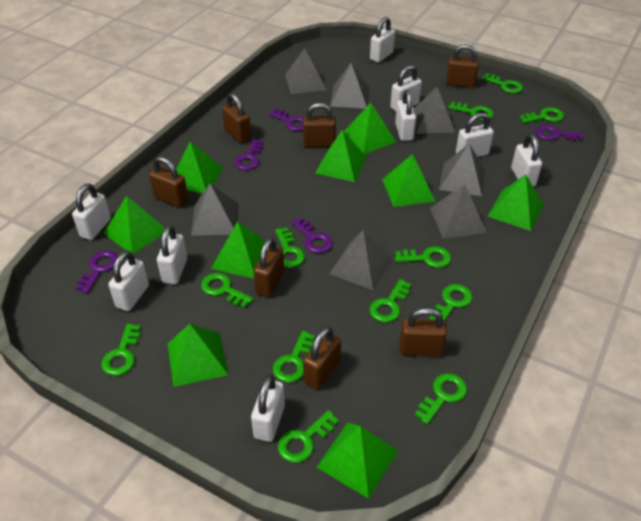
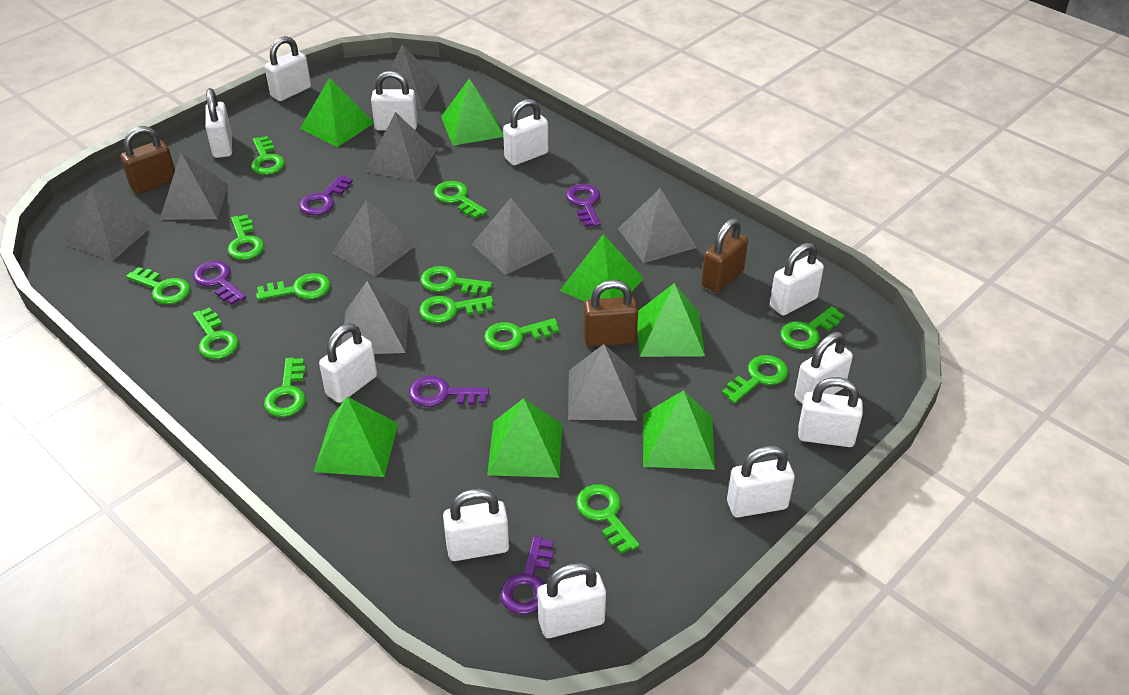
brown padlock: [149,157,188,207] [222,93,251,143] [253,237,284,297] [303,103,336,147] [303,326,341,389] [400,307,447,356] [446,44,479,88] = 7 -> [120,126,175,194] [584,280,638,347] [701,218,748,293] = 3
green key: [101,324,141,376] [201,273,253,308] [273,331,315,383] [275,228,305,268] [278,410,339,463] [369,279,411,322] [395,246,451,268] [415,373,467,424] [429,284,472,321] [448,102,493,120] [482,73,523,93] [520,107,564,123] = 12 -> [126,267,191,304] [193,307,239,359] [227,215,264,260] [251,136,285,175] [256,273,331,300] [264,357,306,417] [419,296,493,323] [420,266,493,295] [434,181,488,219] [484,318,560,351] [576,484,640,554] [722,355,788,404] [780,306,844,350] = 13
green pyramid: [104,196,165,254] [168,324,228,387] [176,141,223,193] [211,221,265,279] [315,130,367,182] [316,422,398,499] [344,103,396,154] [382,154,435,207] [488,174,544,231] = 9 -> [300,77,374,147] [314,397,398,477] [441,79,503,146] [487,398,562,478] [560,234,644,301] [637,283,705,357] [643,390,715,470] = 7
grey pyramid: [191,184,239,236] [285,48,327,94] [329,230,392,290] [330,63,369,109] [413,87,455,134] [430,184,487,239] [439,144,485,196] = 7 -> [66,186,151,261] [160,152,228,220] [332,199,416,276] [341,281,409,354] [365,112,436,181] [382,45,440,109] [472,198,554,275] [568,344,637,421] [618,188,697,263] = 9
white padlock: [72,183,111,240] [109,251,149,311] [157,225,187,284] [251,375,285,442] [370,17,395,63] [390,65,422,111] [395,90,416,141] [456,113,494,157] [511,134,542,187] = 9 -> [205,88,232,158] [265,36,311,101] [319,323,377,403] [371,71,418,130] [443,488,509,561] [503,99,548,165] [537,562,606,638] [727,445,795,517] [770,242,824,316] [795,332,853,404] [798,377,863,447] = 11

